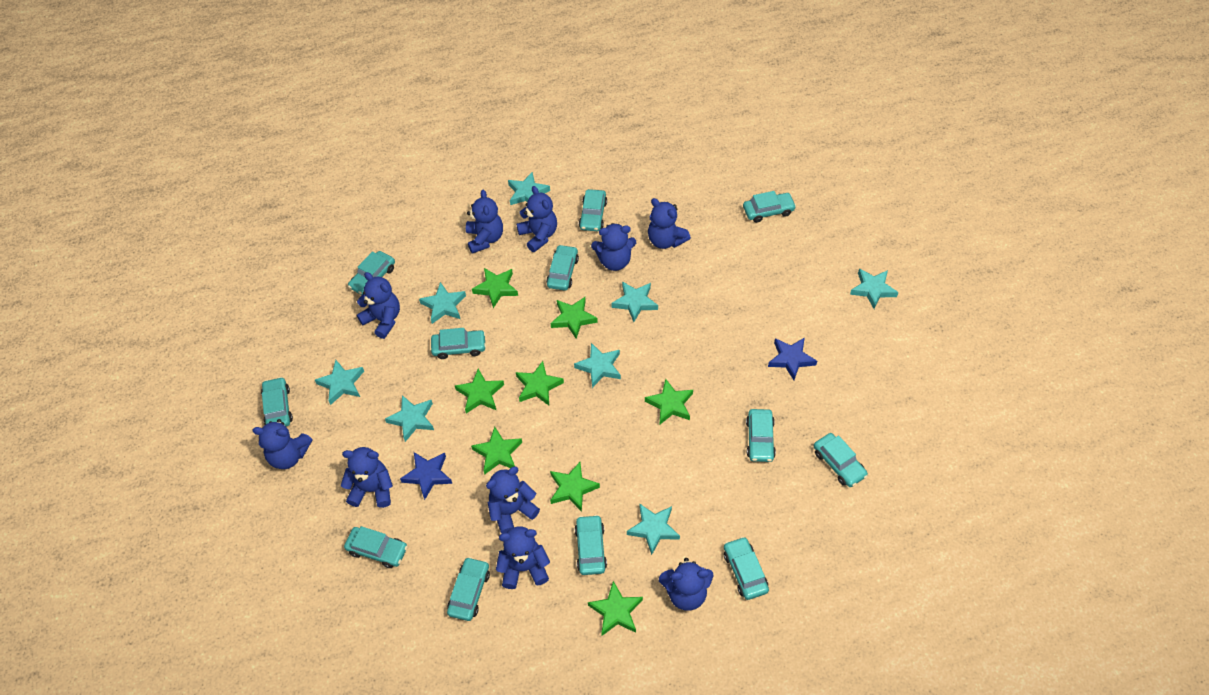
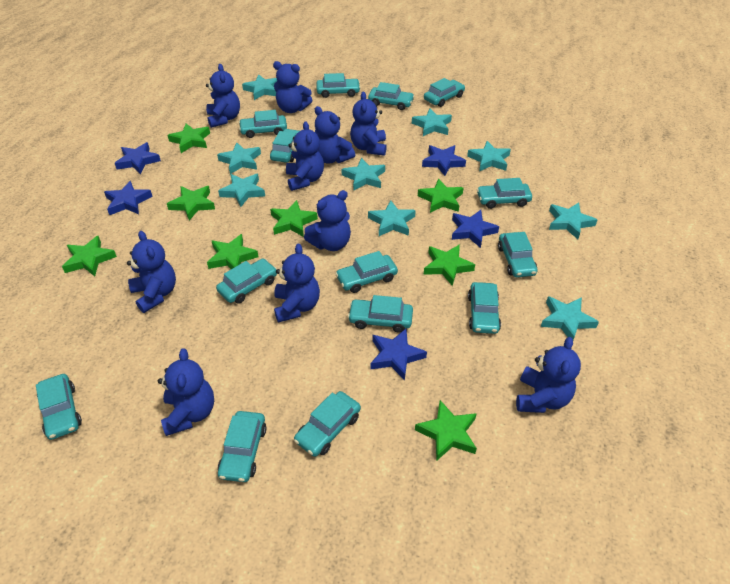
blue star: [400,452,452,500] [768,337,817,380] = 2 -> [104,181,153,215] [115,142,161,174] [370,329,427,381] [422,145,466,176] [452,210,499,248] = 5
turquoise car: [261,377,293,427] [344,526,408,568] [348,251,395,295] [431,328,486,359] [447,557,490,621] [546,245,579,291] [575,515,607,575] [579,189,607,231] [724,537,769,600] [743,191,796,223] [746,409,776,462] [814,433,868,487] = 12 -> [36,374,82,440] [216,258,277,304] [218,411,267,482] [239,110,287,138] [270,129,300,163] [294,391,361,457] [316,73,361,98] [336,251,398,293] [348,295,413,333] [368,82,415,110] [424,78,465,107] [468,282,501,334] [477,178,532,209] [498,232,537,277] = 14
turquoise star: [315,360,364,405] [385,395,434,442] [419,282,466,324] [508,172,550,205] [574,343,621,388] [612,281,658,322] [627,503,680,555] [850,269,899,309] = 8 -> [217,142,261,174] [218,174,265,207] [242,74,277,100] [342,158,385,191] [368,200,416,236] [412,108,452,136] [467,141,511,171] [541,296,599,340] [549,203,597,239] = 9

